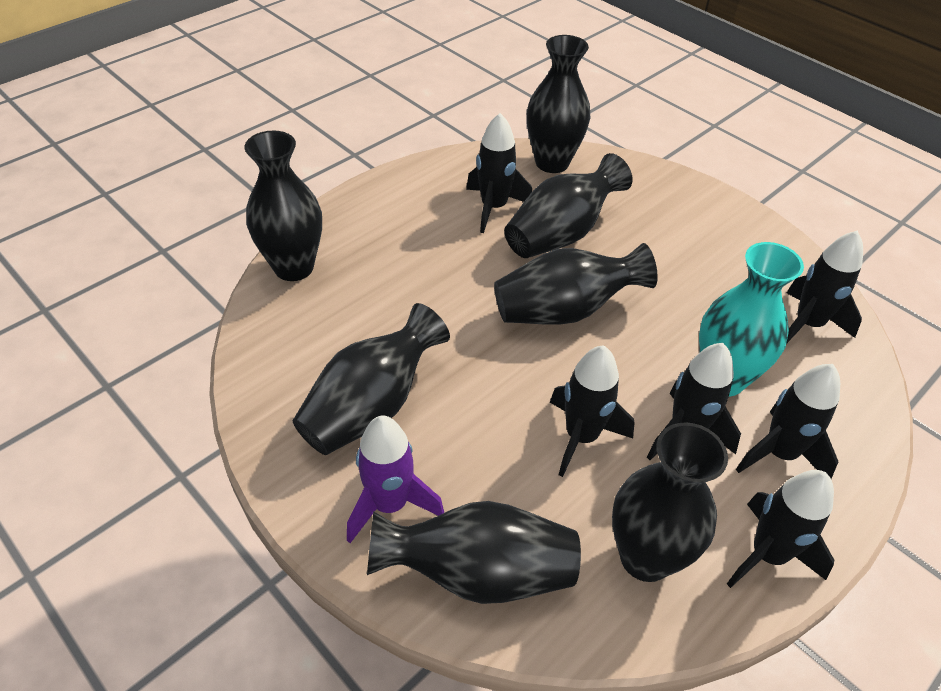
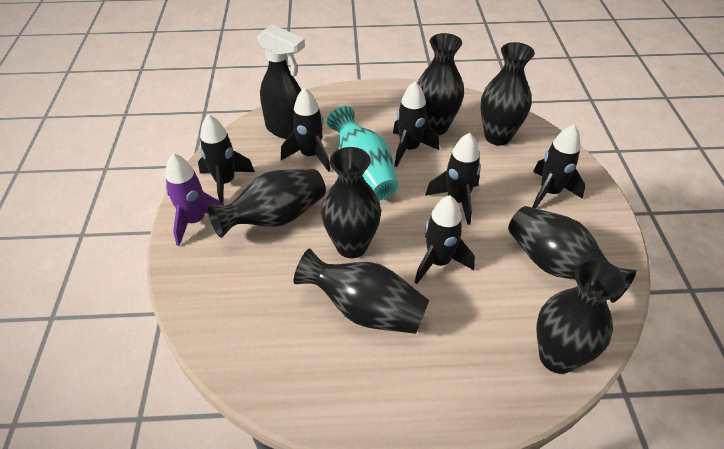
black spray bottle: none = 0 -> [257,24,305,139] = 1

